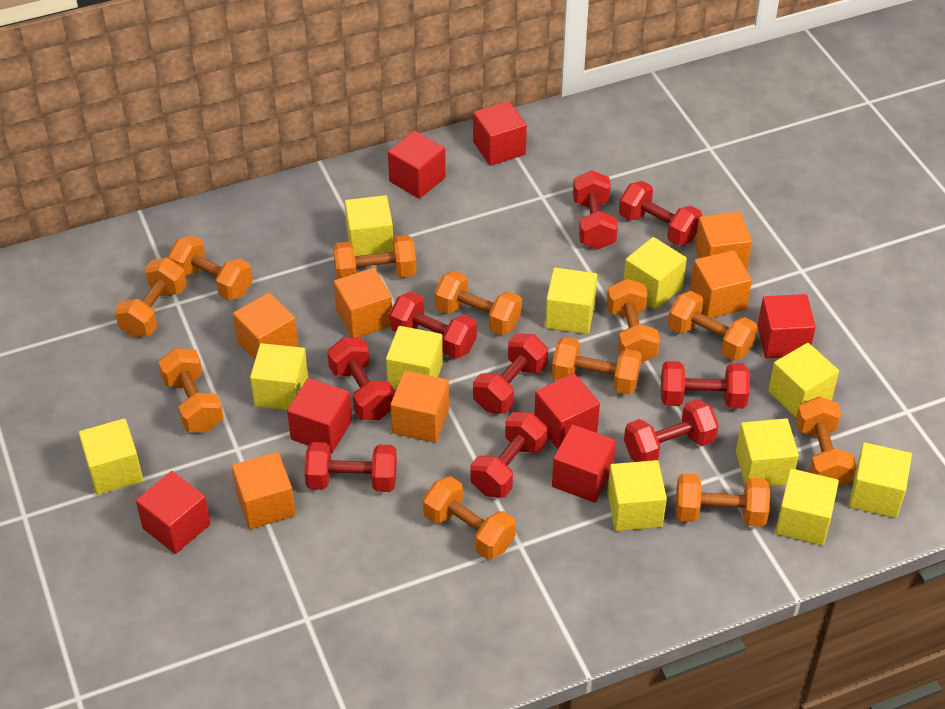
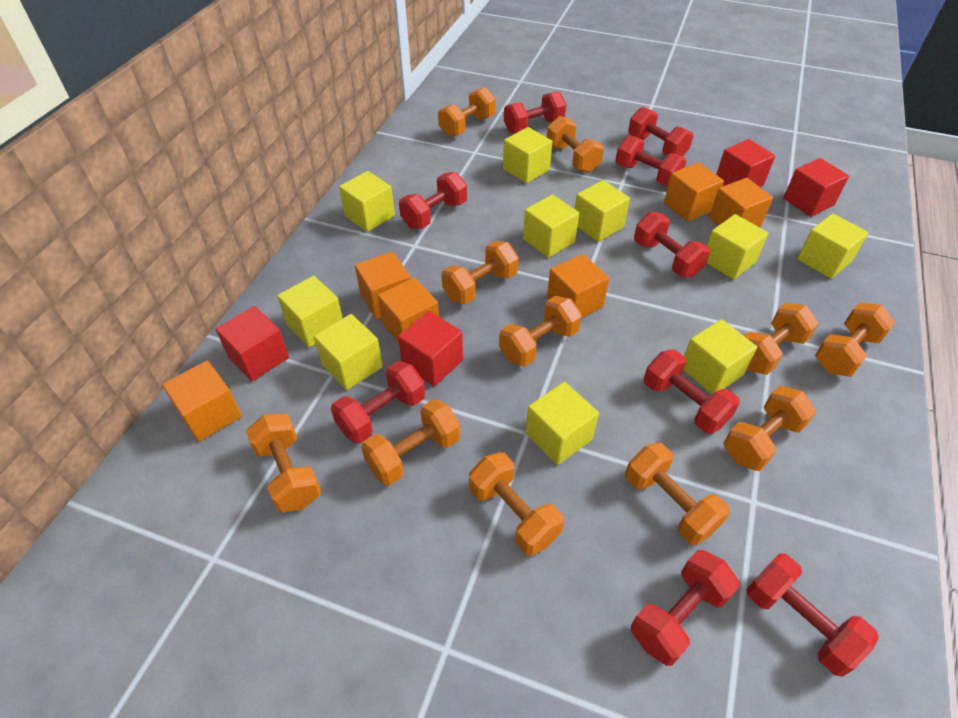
red cube: [136,471,211,554] [287,378,352,453] [388,131,446,199] [473,101,527,166] [534,373,600,449] [552,425,616,503] [757,294,816,358] = 7 -> [216,306,289,381] [398,311,463,386] [716,139,775,187] [783,158,849,217] = 4
yellow cube: [79,418,143,495] [250,343,308,410] [345,195,393,256] [386,326,443,389] [545,268,597,334] [607,460,667,531] [624,237,687,310] [736,418,799,486] [768,343,839,417] [775,469,839,545] [849,442,912,518] = 11 -> [277,276,343,348] [314,314,383,390] [339,171,395,232] [503,127,552,183] [523,195,579,258] [526,382,599,465] [575,180,630,242] [683,319,757,394] [707,214,769,280] [797,214,869,279] = 10

